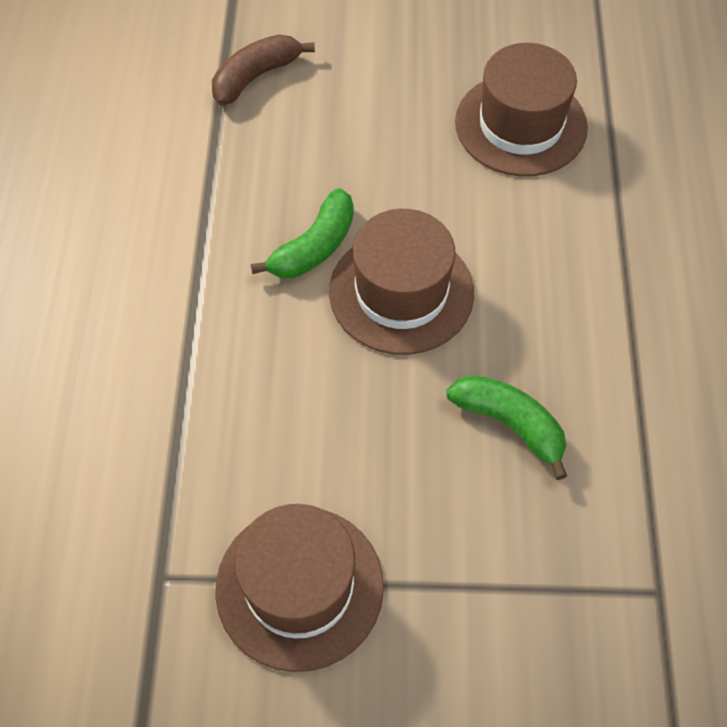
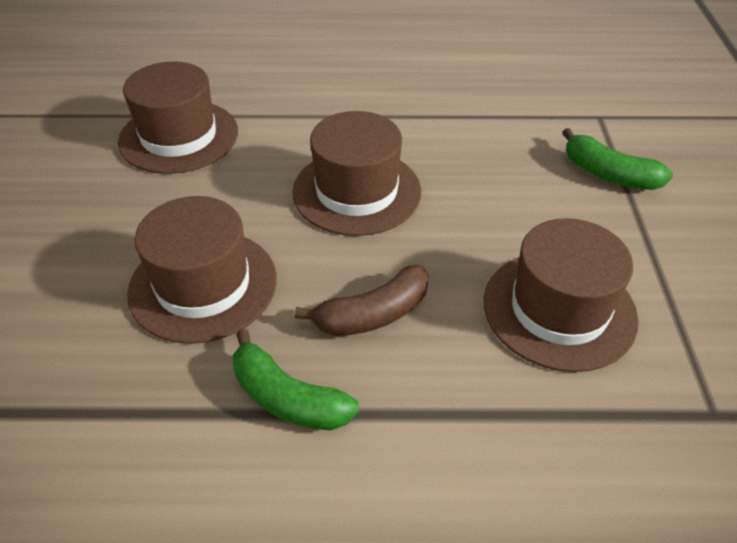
brown hat: [215,504,384,672] [329,209,474,355] [455,43,588,176] = 3 -> [118,61,238,174] [127,196,277,344] [292,111,421,236] [484,218,639,372] = 4

